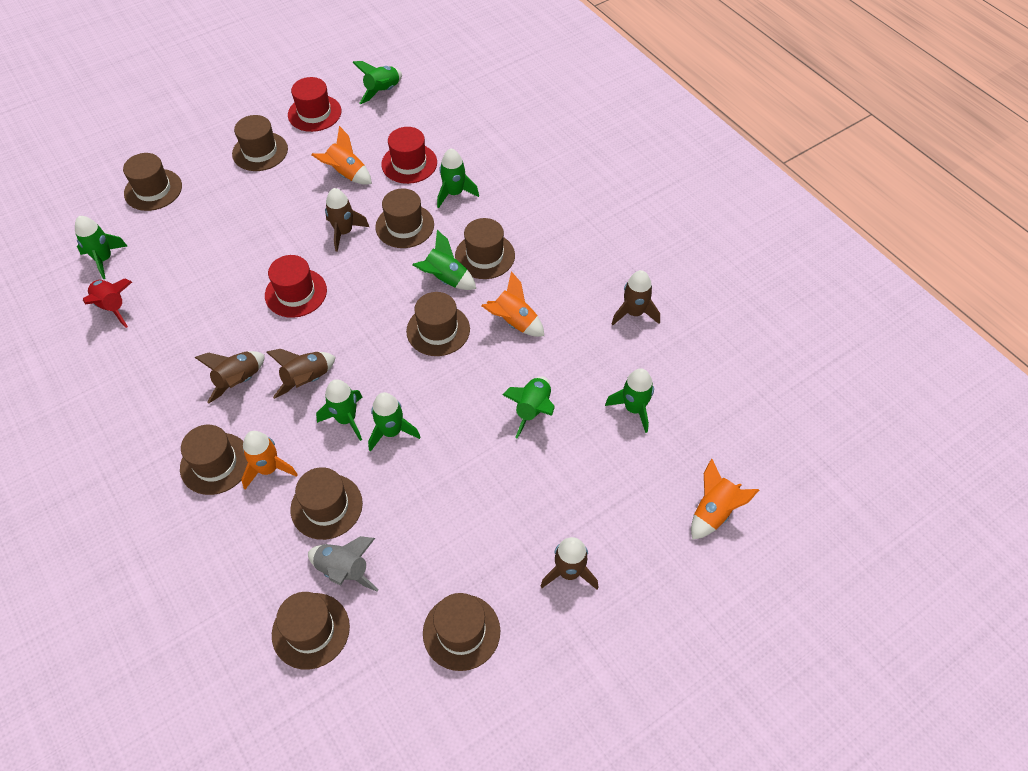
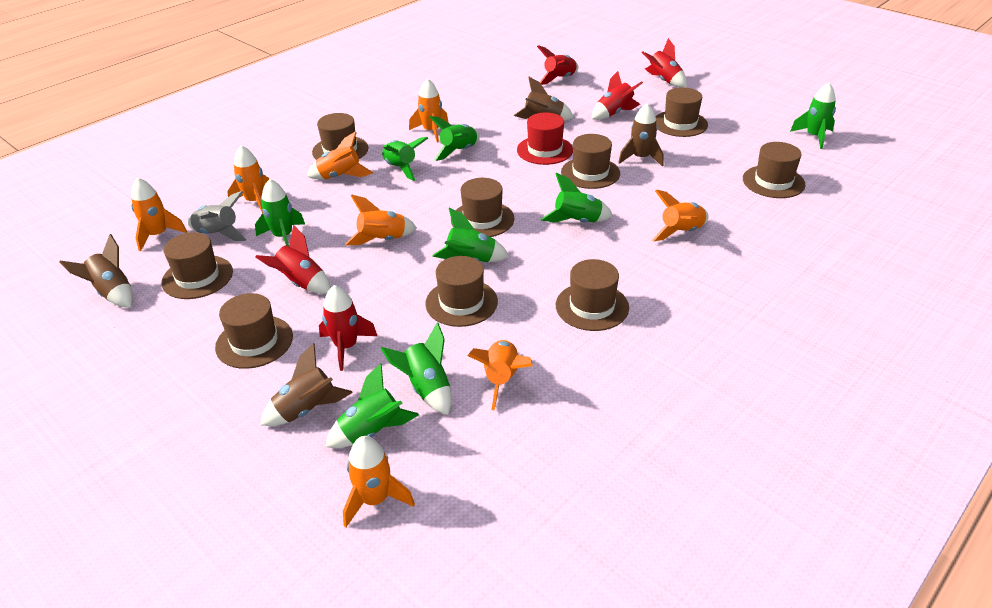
brown rocket: [194,351,265,404] [267,349,335,399] [325,188,369,252] [541,537,599,590] [612,270,660,325] = 5 -> [59,234,133,308] [261,343,353,426] [514,77,574,121] [618,103,664,167] = 4
orange rocket: [241,431,298,489] [311,126,372,185] [481,271,544,337] [691,458,759,540] = 4 -> [131,177,187,251] [227,145,270,213] [307,131,373,179] [343,436,415,527] [345,194,417,245] [409,78,449,143] [467,340,533,410] [652,190,709,242] = 8
red hat: [265,255,327,318] [288,77,341,132] [381,127,437,184] = 3 -> [517,112,573,165] = 1
red rocket: [83,278,132,328] = 1 -> [255,225,331,294] [319,285,377,371] [537,45,578,85] [591,71,643,120] [641,38,687,87] = 5

